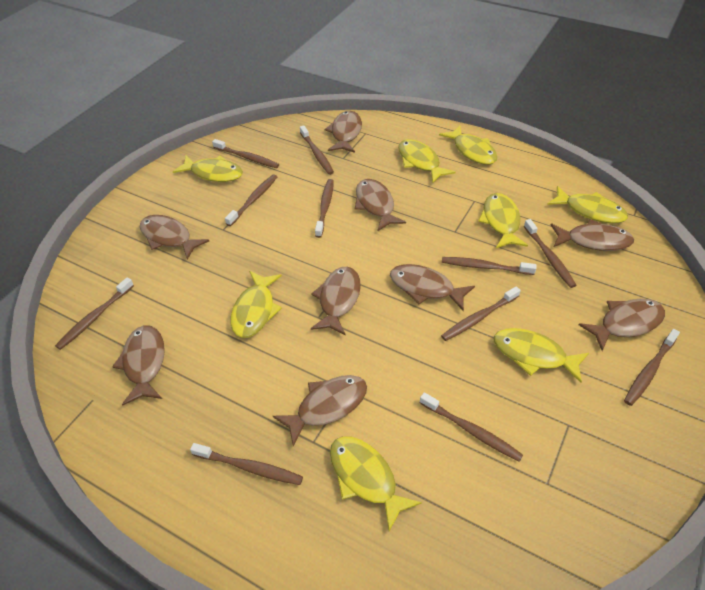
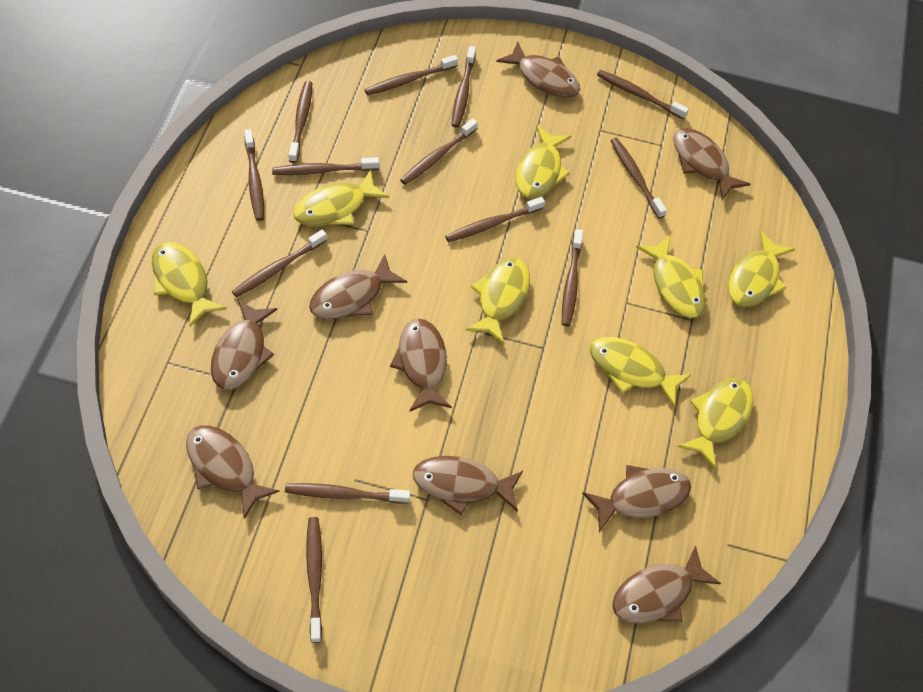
brown toothbrush: [55,277,134,350] [190,443,303,485] [212,139,279,168] [225,174,277,226] [300,126,334,175] [315,179,334,238] [420,392,523,462] [441,286,521,341] [442,257,537,275] [524,219,577,288] [624,329,680,406] = 11 -> [232,230,327,298] [244,129,264,221] [272,157,379,175] [285,483,410,504] [289,81,312,163] [306,517,322,643] [365,55,458,96] [400,119,478,185] [445,197,545,242] [452,46,476,128] [562,229,583,326] [597,70,689,120] [610,138,667,219] = 13

